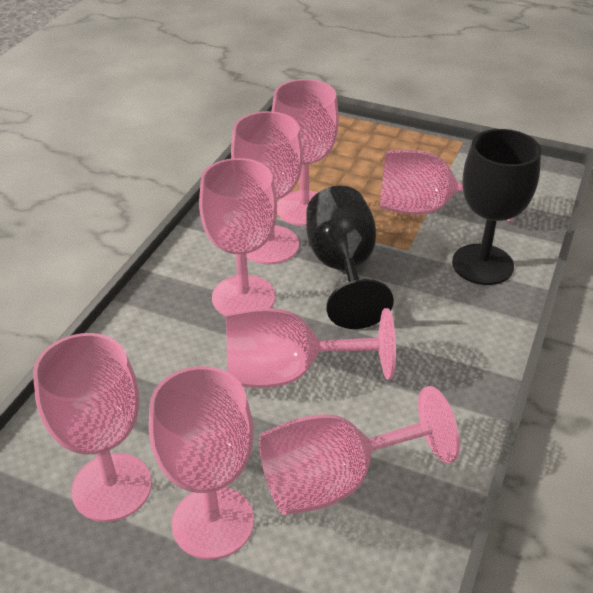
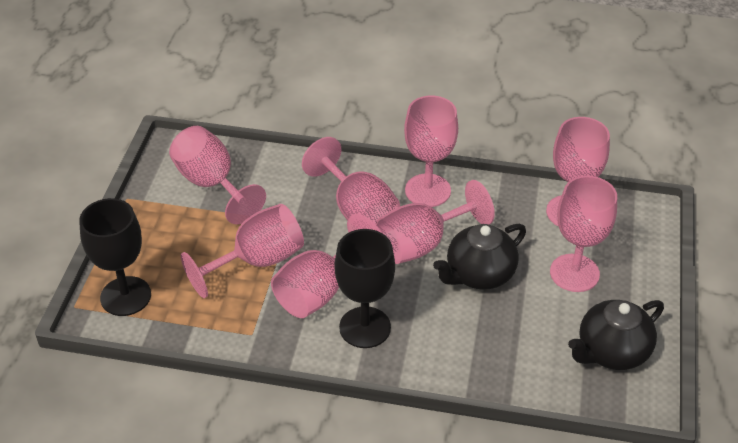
black teapot: none = 0 -> [433,224,526,290] [568,300,664,370] = 2

